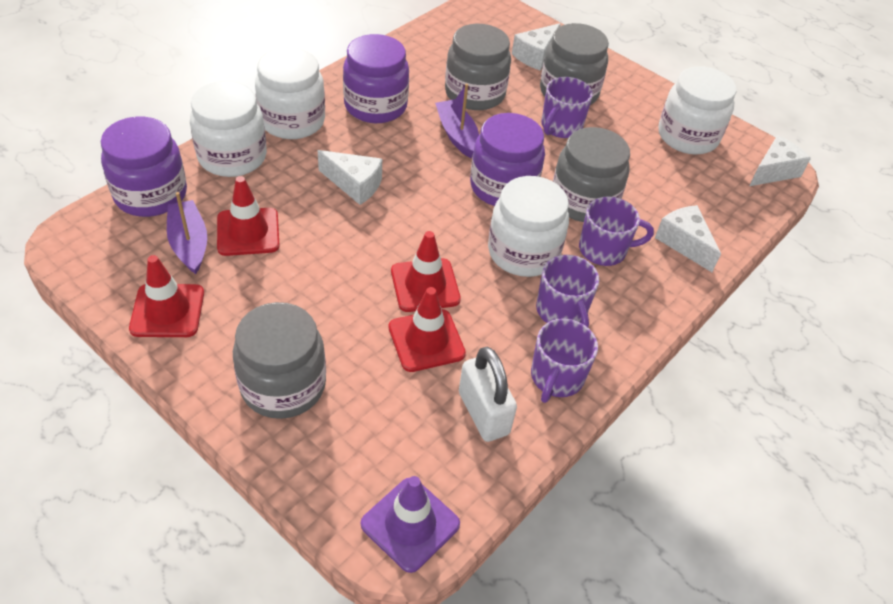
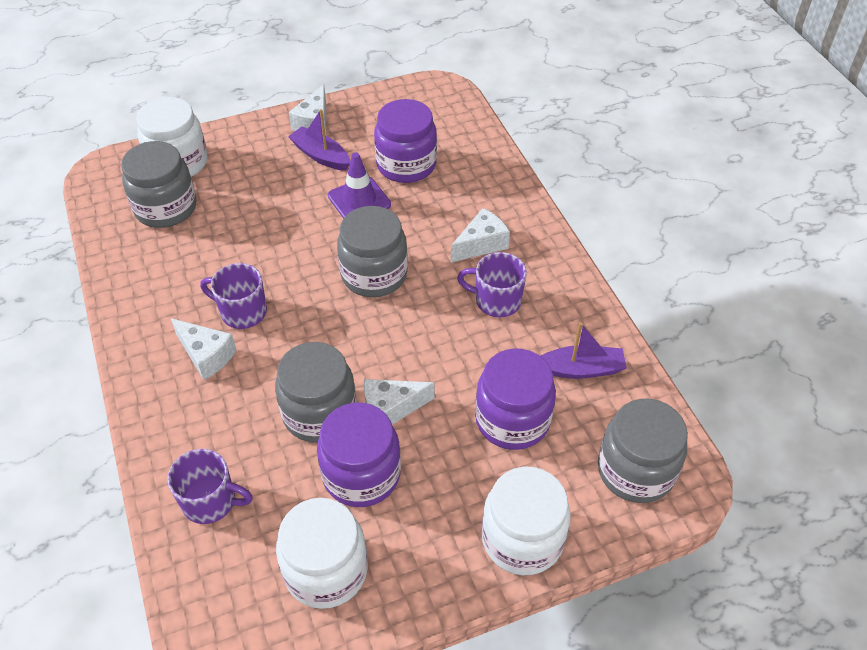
purple mug: [531,319,598,403] [536,255,599,328] [541,77,593,138] [579,196,654,266] = 4 -> [167,449,253,524] [200,263,267,329] [457,252,527,317] = 3
red traffic cone: [129,255,204,337] [217,176,280,256] [388,287,466,372] [391,231,461,312] = 4 -> none = 0
white jar: [190,81,267,177] [255,48,325,139] [488,176,569,277] [658,66,737,155] = 4 -> [136,97,208,177] [276,498,368,609] [482,467,571,576] = 3
white padlock: [459,347,517,442] = 1 -> none = 0

